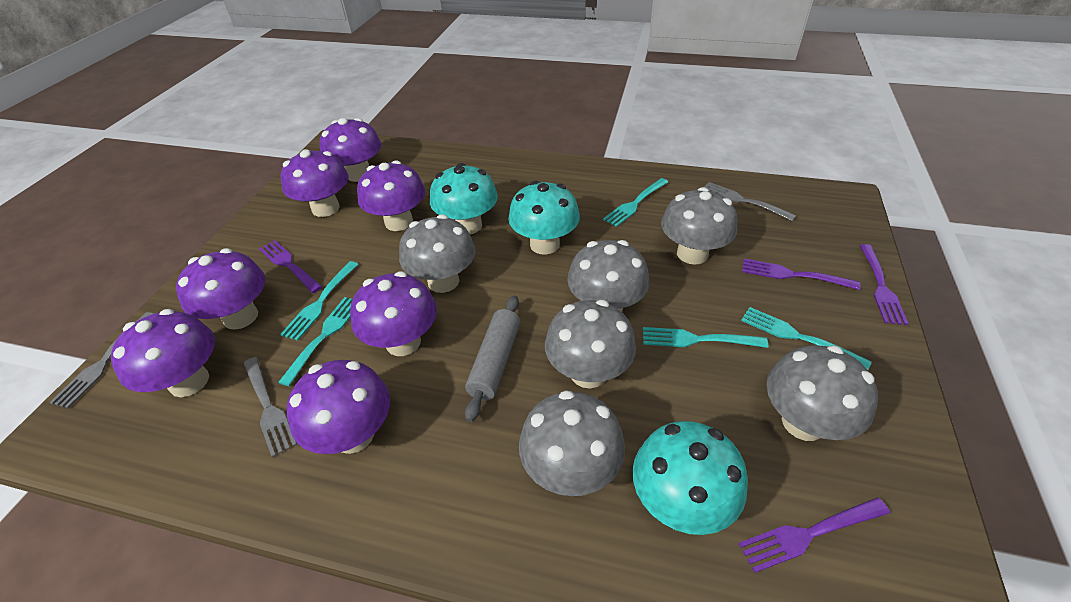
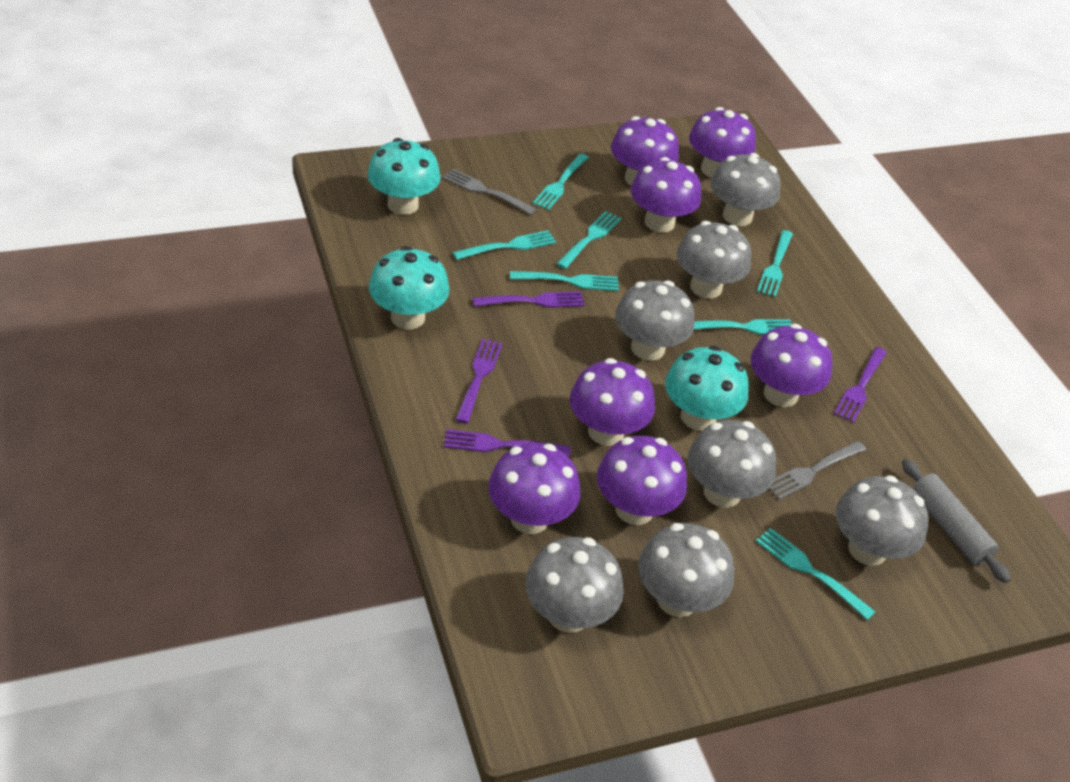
grey fork: [49,312,153,408] [244,357,297,458] [704,182,796,221] = 3 -> [443,169,536,215] [769,441,866,500] = 2
grey mushroom: [399,214,476,293] [519,390,625,496] [545,300,636,388] [567,240,649,312] [661,187,737,265] [767,345,878,441] = 6 -> [525,537,624,633] [615,280,694,361] [638,523,734,617] [677,221,751,299] [688,420,776,508] [711,153,780,226] [836,475,929,566] = 7
turquoise fork: [278,297,352,386] [280,261,359,341] [603,178,668,227] [643,327,768,348] [741,307,872,370] = 5 -> [453,230,556,260] [510,271,619,291] [532,154,589,210] [556,211,622,269] [694,319,792,335] [756,528,875,620] [757,230,793,297] = 7

